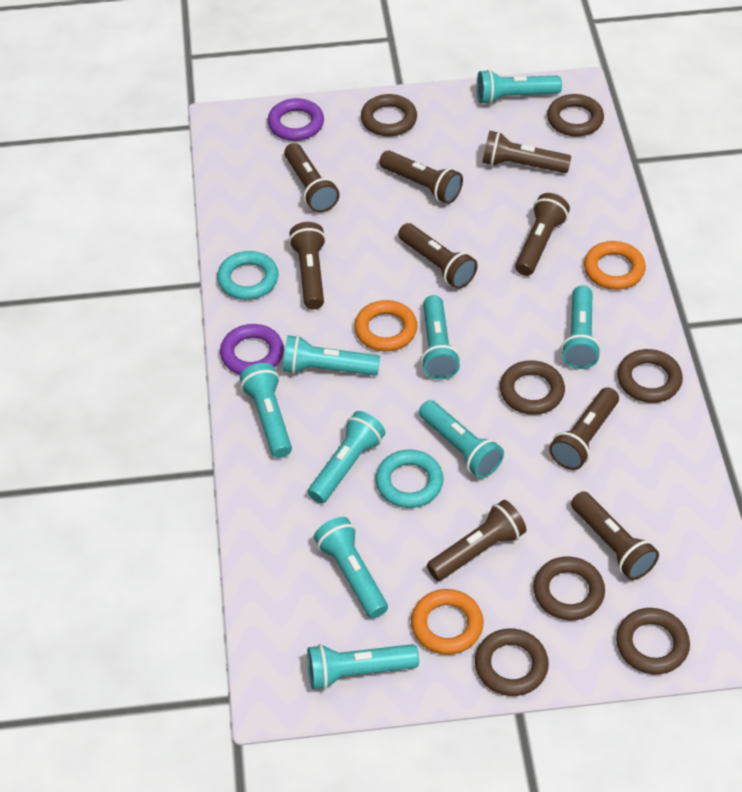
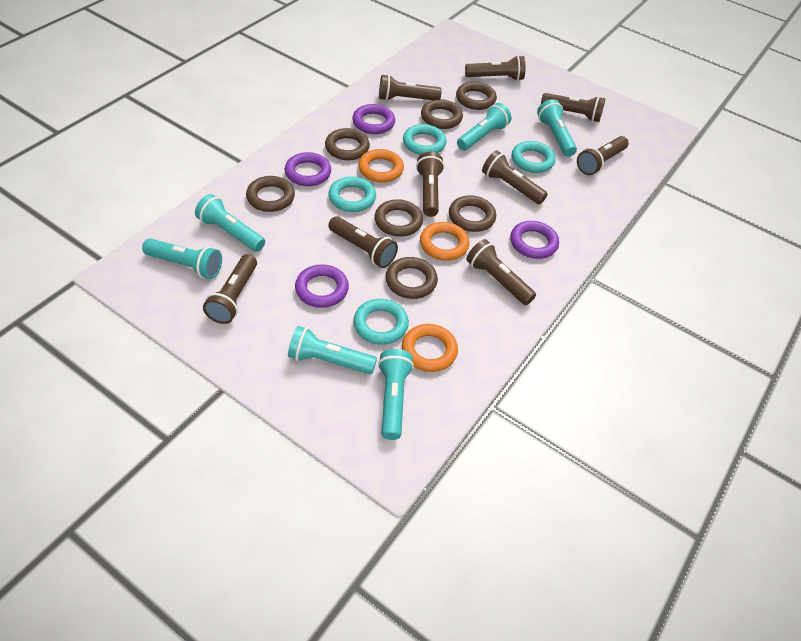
purple ring: [220,324,284,375] [268,98,324,141] = 2 -> [285,152,331,186] [295,264,349,308] [352,104,395,134] [510,221,559,259] = 4
turquoise flashlight: [240,363,292,458] [283,335,380,376] [307,644,419,690] [308,411,385,504] [314,517,388,618] [419,400,504,478] [421,295,460,380] [477,70,562,104] [561,285,601,369] = 9 -> [142,238,222,279] [195,194,265,252] [288,326,377,374] [378,349,414,440] [457,103,511,151] [537,99,577,157] = 6
turquoise ring: [217,251,278,300] [375,450,444,508] = 2 -> [328,176,376,212] [353,299,409,345] [403,124,446,155] [512,141,556,173] = 4

